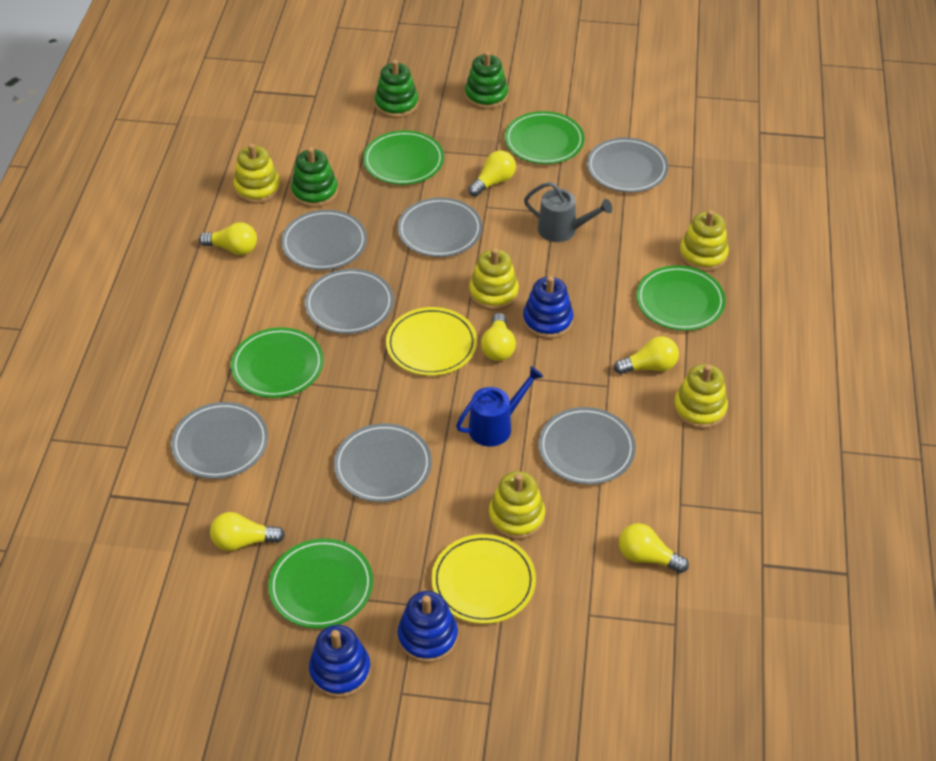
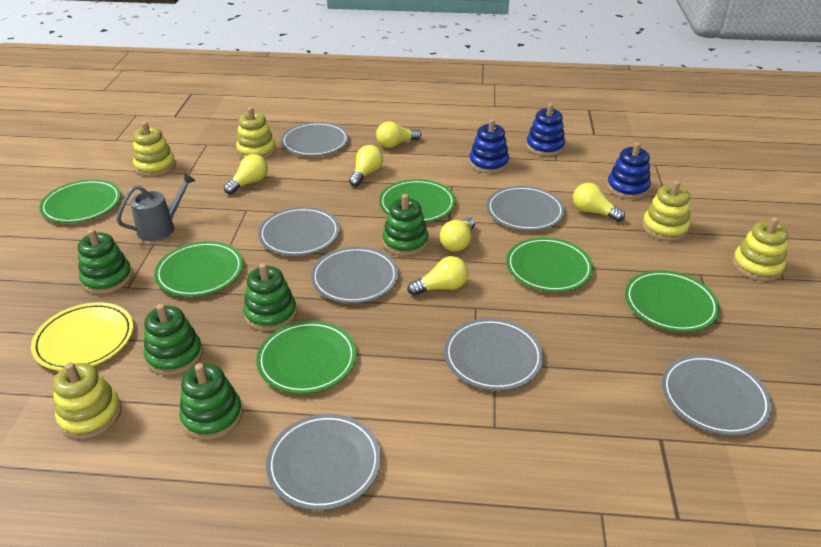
blue watering can: [456,366,543,447] = 1 -> none = 0
green plate: [231,327,324,398] [268,538,373,629] [363,130,444,185] [505,111,585,164] [636,265,726,331] = 5 -> [39,179,121,223] [154,241,243,297] [256,321,356,394] [379,179,456,222] [506,237,593,292] [625,270,720,332] = 6
green stacking toy: [291,147,338,208] [375,60,418,118] [465,51,508,109] = 3 -> [78,229,133,294] [144,304,203,375] [179,363,243,440] [243,263,297,331] [382,194,428,256] = 5
yellow plate: [386,307,477,376] [431,534,536,624] = 2 -> [31,302,133,371] = 1

